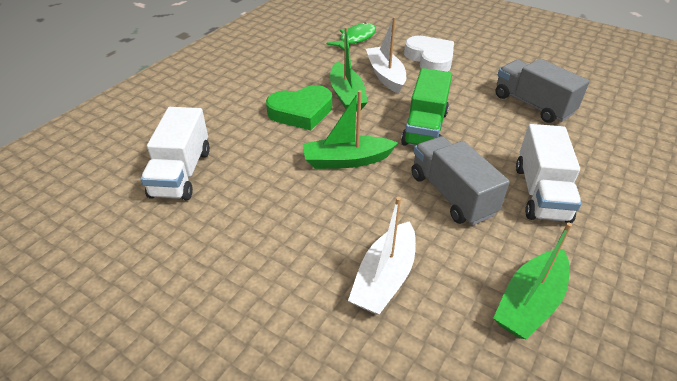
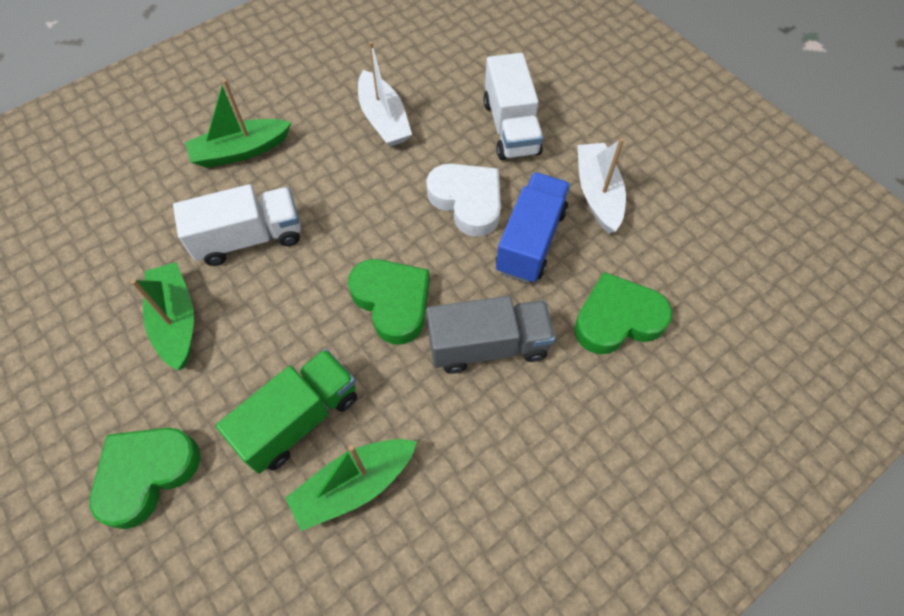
blue truck: none = 0 -> [496,172,570,283] = 1
green fish: [326,22,376,50] = 1 -> none = 0
green heart: [266,85,332,130] = 1 -> [90,428,201,529] [348,259,430,345] [574,272,672,354] = 3
grey truck: [412,136,510,225] [495,59,590,123] = 2 -> [426,296,555,374] = 1

